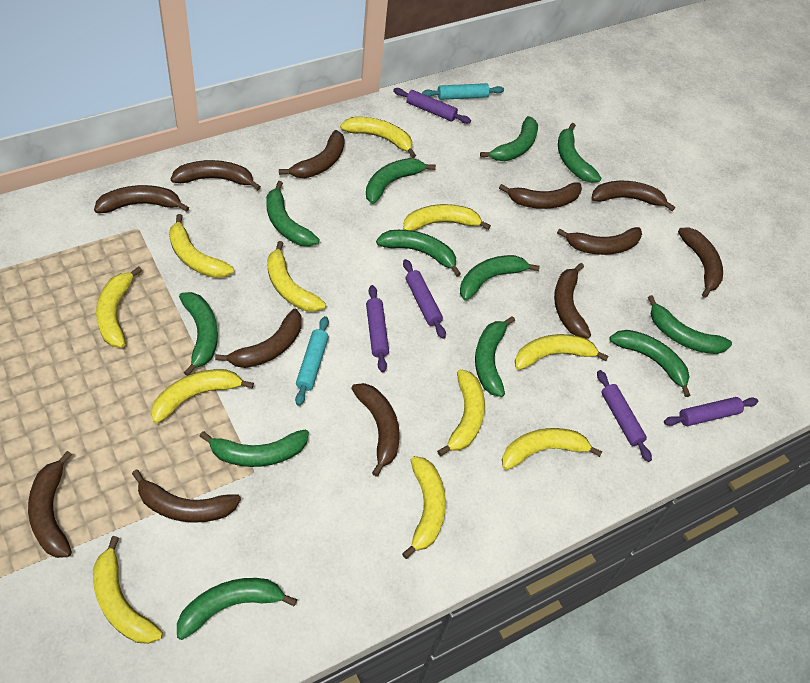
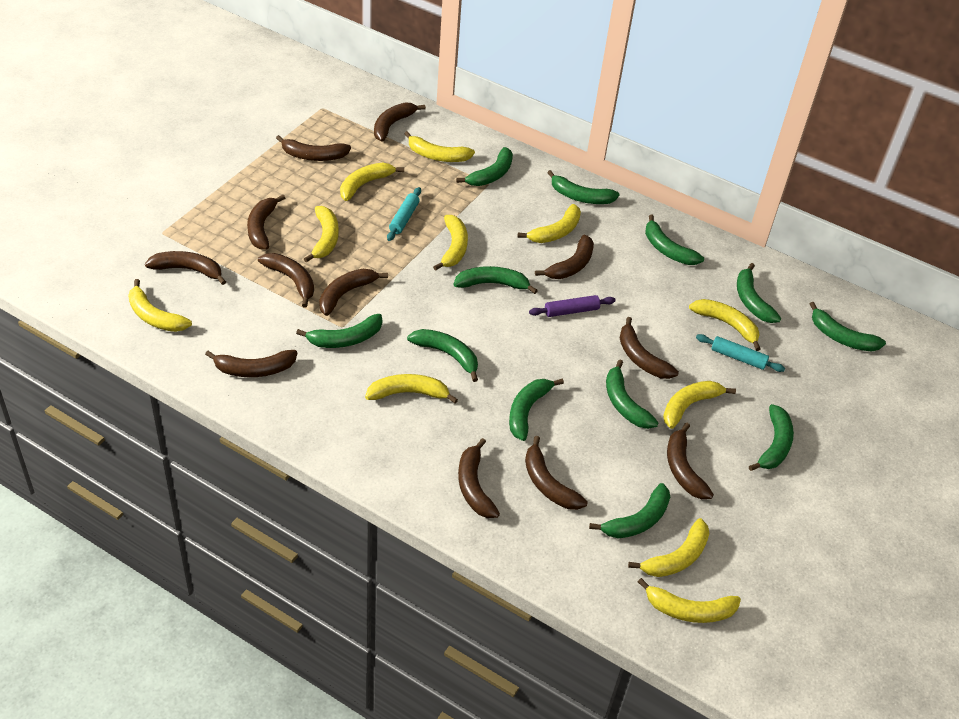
purple rolling pin: [366,285,389,372] [393,88,471,124] [403,259,446,339] [597,370,652,462] [664,397,758,426] = 5 -> [529,295,616,317] = 1

